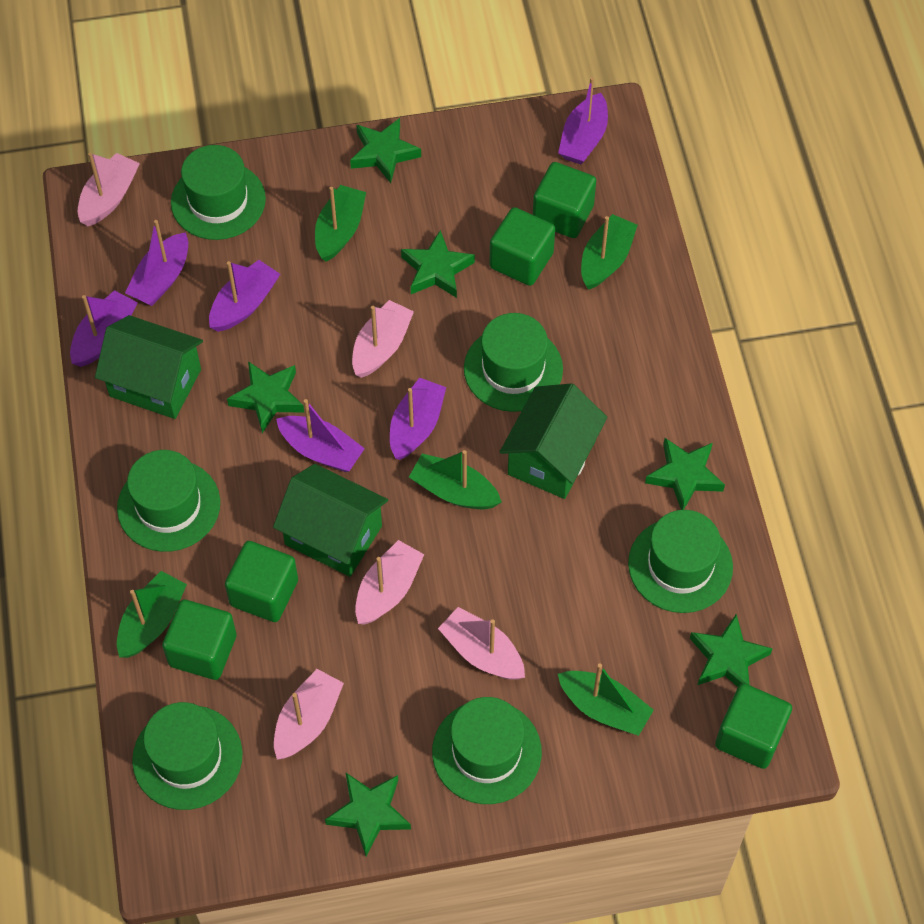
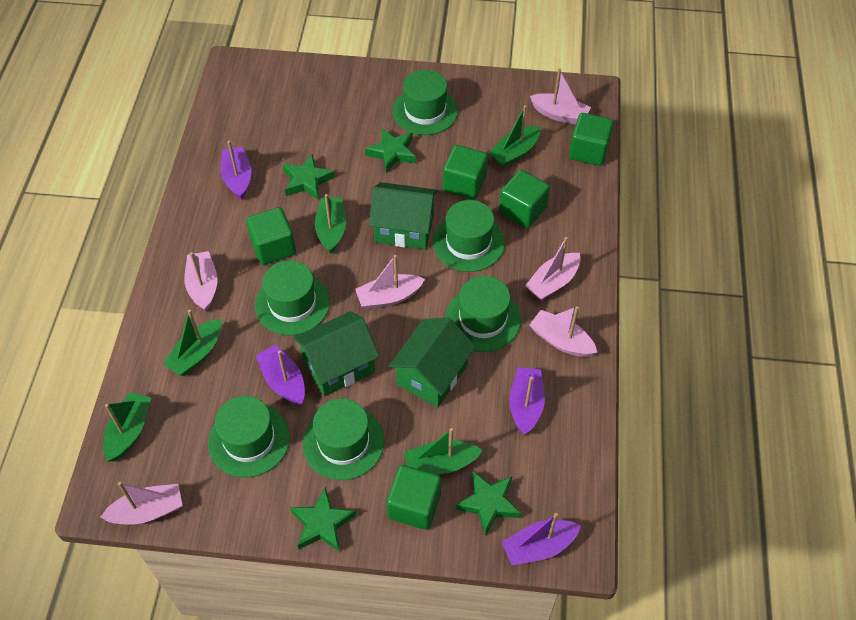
green star: [227,361,304,433] [325,773,411,856] [350,118,421,183] [401,230,475,298] [645,438,725,510] [690,614,773,687] = 6 -> [283,154,335,200] [290,487,356,552] [365,128,416,173] [456,471,521,536] = 4
pink boat: [78,152,140,226] [274,669,344,760] [352,300,414,378] [355,540,424,625] [438,607,525,680] = 5 -> [101,482,183,525] [184,251,218,312] [355,255,425,309] [525,237,580,300] [529,306,597,357] [530,68,591,125] = 6
purple boat: [70,290,138,367] [125,220,188,306] [209,260,280,332] [276,399,365,472] [390,378,446,460] [558,77,608,164] = 6 -> [221,141,251,200] [256,344,305,406] [502,513,581,565] [509,367,545,435] = 4

